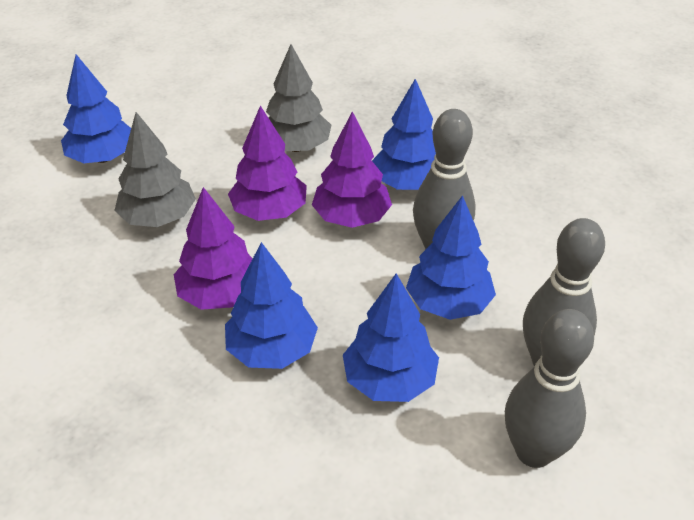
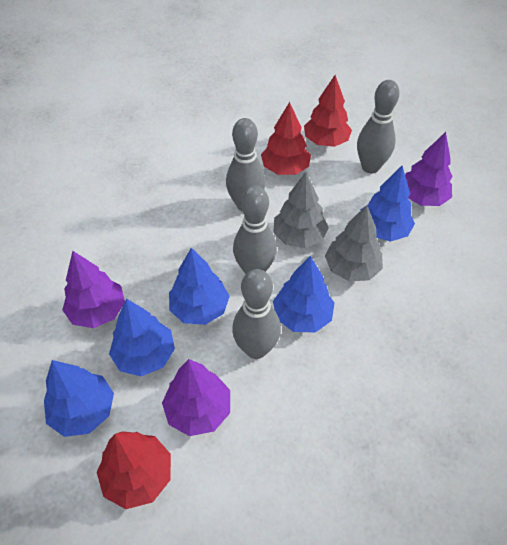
grey bowling pin: [413,109,475,250] [505,309,594,468] [523,218,605,366] = 3 -> [226,118,266,212] [232,269,281,359] [233,186,277,274] [357,80,400,173] = 4
red tree: none = 0 -> [97,431,171,509] [261,102,311,175] [304,75,352,147] = 3

